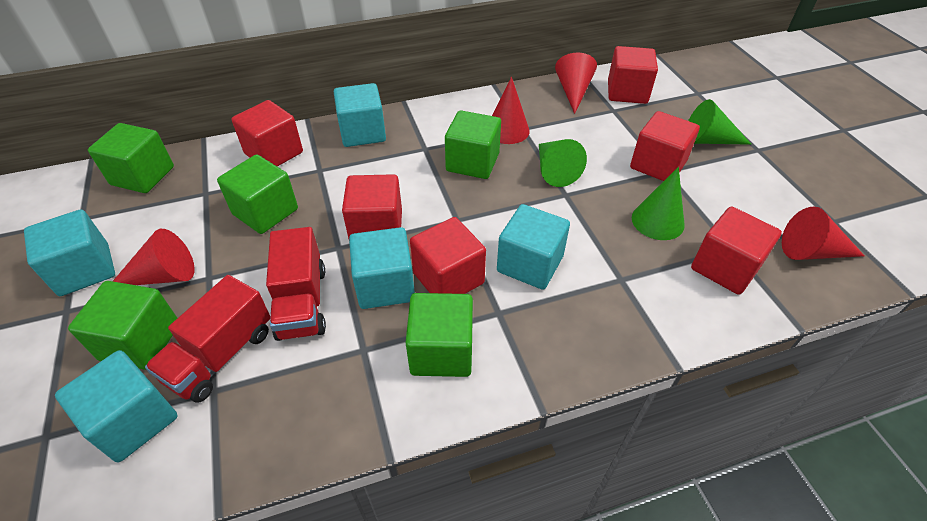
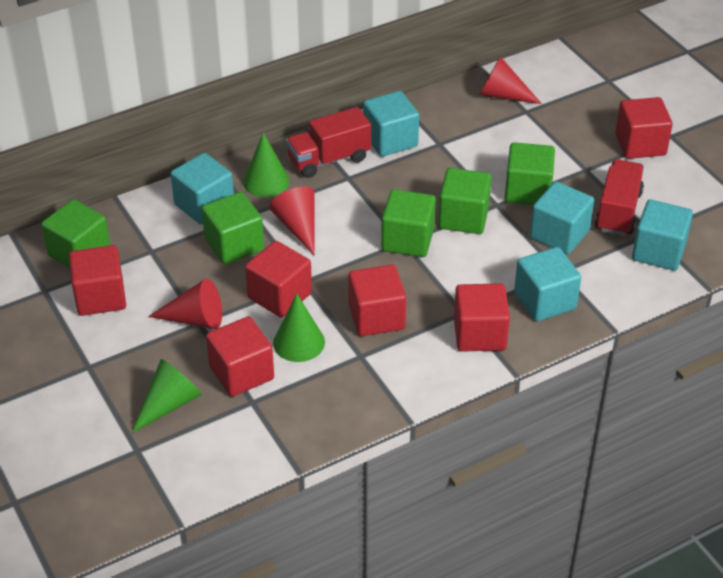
red cone: [113,229,195,285] [492,77,530,144] [555,52,597,114] [782,207,864,260] = 4 -> [148,278,222,329] [269,187,315,256] [479,56,542,104] = 3

